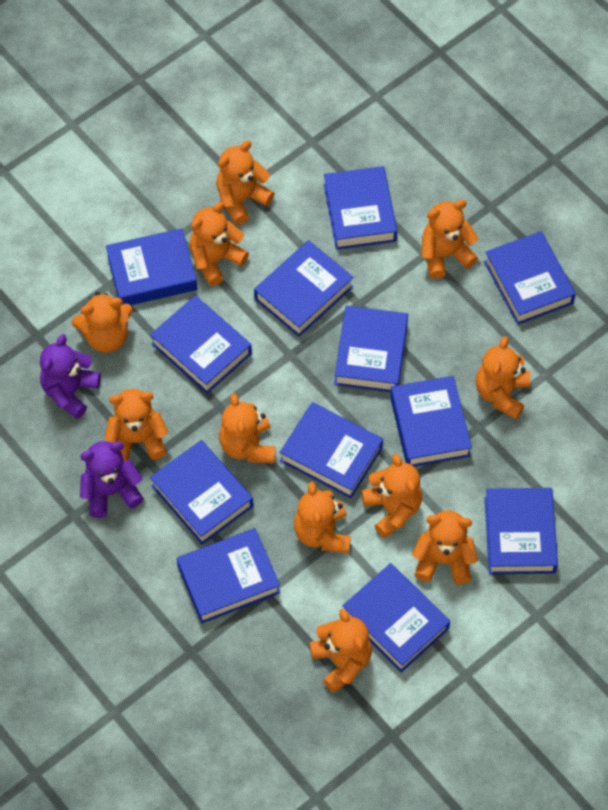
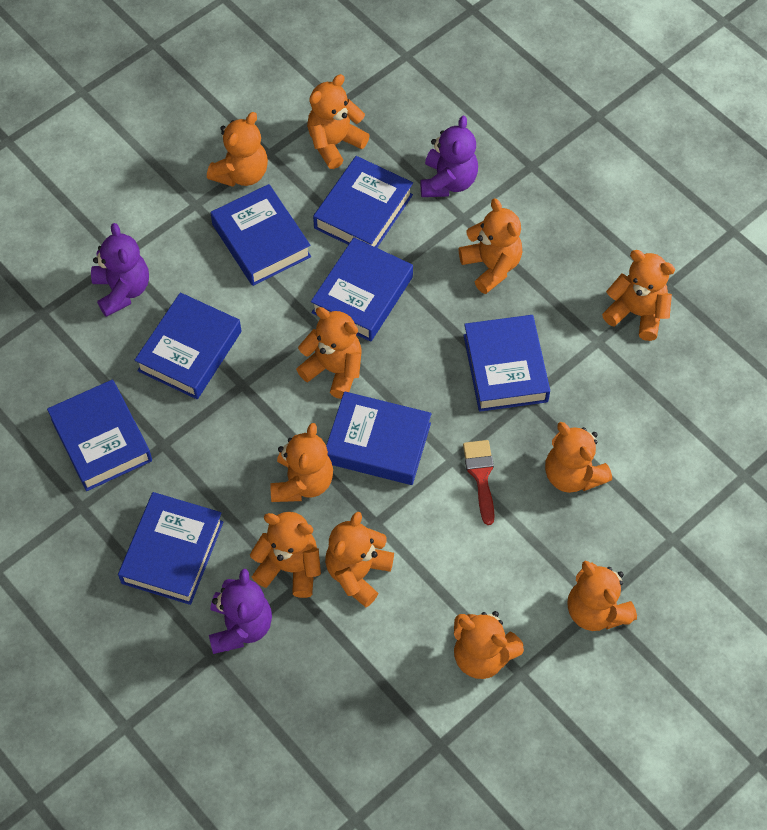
blue book: [106,228,197,305] [150,296,252,394] [150,440,253,545] [177,528,280,623] [254,240,354,337] [280,402,383,499] [324,166,397,250] [334,306,408,392] [342,563,450,672] [390,376,472,467] [484,231,576,325] [485,488,558,574] = 12 -> [47,380,152,491] [118,492,223,605] [135,292,241,399] [210,184,311,286] [311,237,413,342] [313,156,413,248] [326,391,431,485] [463,315,550,412] = 8
purple teddy bear: [40,334,101,419] [80,441,144,518] = 2 -> [91,223,149,317] [209,569,272,654] [421,116,478,197] = 3
red brush: none = 0 -> [463,440,495,525] = 1

